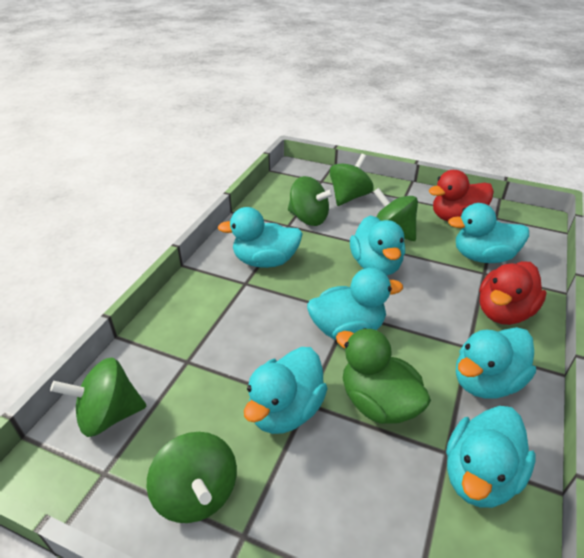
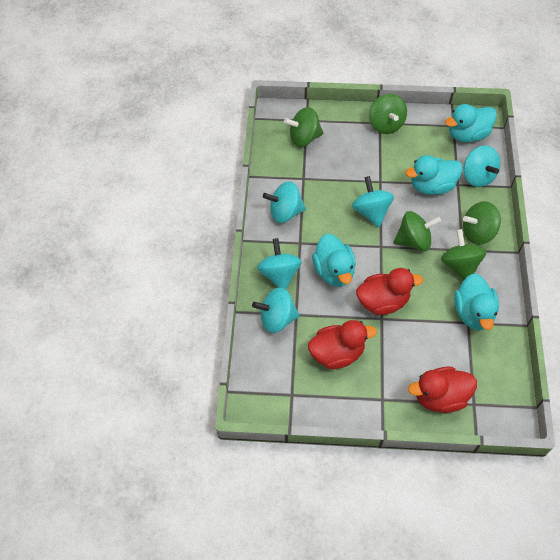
green duck: [336,328,431,424] = 1 -> none = 0
red duck: [429,170,494,221] [480,261,546,325] = 2 -> [308,320,377,369] [356,268,423,315] [408,367,477,413] = 3
turquoise duck: [218,207,303,268] [244,347,328,434] [307,268,403,340] [350,216,405,275] [446,406,536,508] [448,203,529,263] [456,327,536,398] = 7 -> [312,234,356,287] [405,155,463,195] [445,104,497,142] [454,273,499,330] = 4
turquoise spinning top: none = 0 -> [252,287,300,333] [257,238,302,289] [263,181,306,223] [352,176,394,227] [464,146,500,187] = 5

